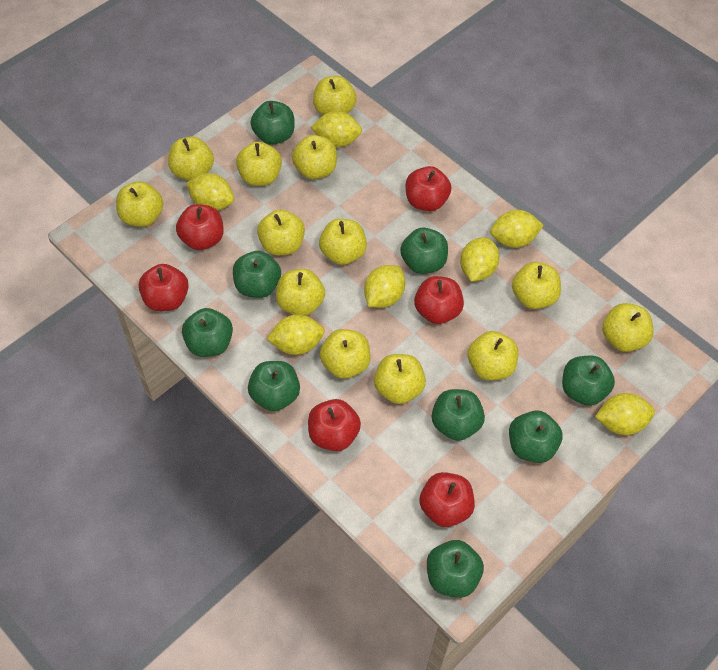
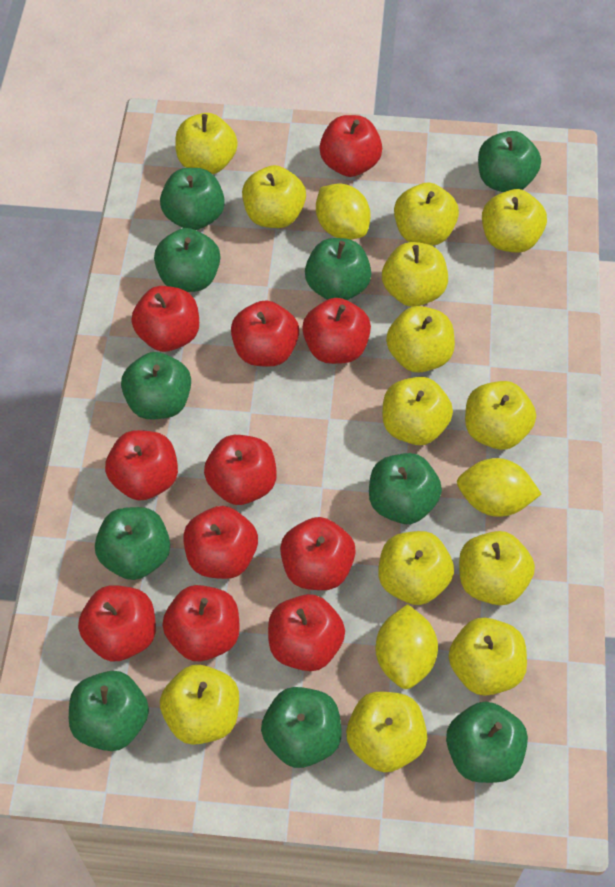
green apple: [182,308,233,357] [233,251,281,298] [248,361,300,411] [250,101,295,145] [400,228,448,274] [427,540,484,598] [432,389,485,441] [509,410,563,463] [562,356,615,406] = 9 -> [69,671,149,751] [95,507,170,580] [121,352,191,419] [154,228,220,292] [160,168,225,230] [261,687,342,768] [305,238,371,300] [369,453,442,524] [446,701,528,783] [478,131,541,192] = 10
red apple: [139,264,189,311] [176,204,224,250] [308,399,361,451] [406,166,451,211] [414,276,464,324] [419,472,475,527] = 6 -> [78,585,156,662] [105,430,178,501] [131,286,199,352] [162,585,240,661] [183,506,258,579] [204,435,277,505] [231,300,299,367] [268,594,345,671] [280,517,356,590] [302,298,371,364] [319,115,382,177] = 11
yellow lemon: [186,173,234,211] [267,315,325,355] [311,111,362,147] [364,265,405,308] [460,237,500,282] [490,210,544,248] [595,393,655,435] = 7 -> [316,183,371,240] [375,604,438,689] [457,458,541,517] = 3

